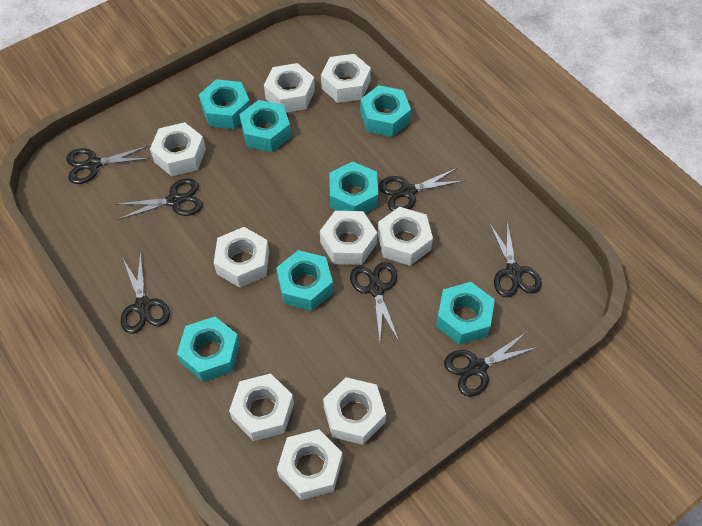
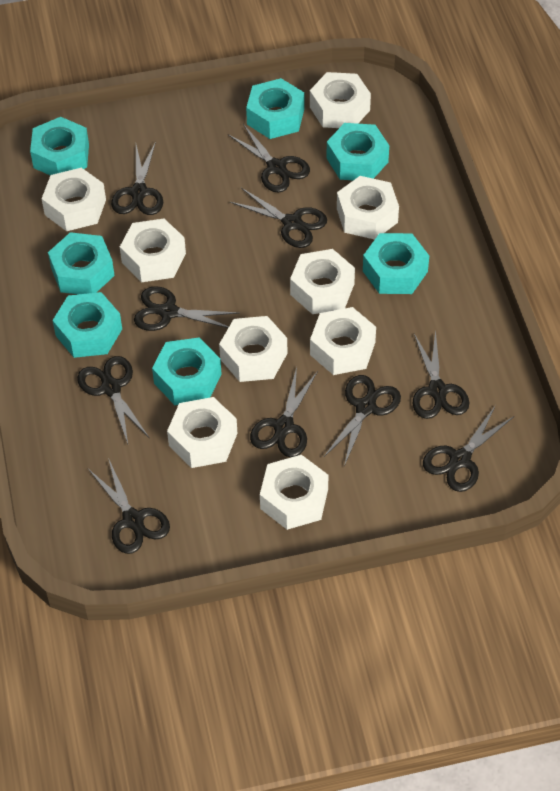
black scissors: [66,146,150,184] [115,178,203,220] [121,251,170,334] [350,262,399,341] [379,168,463,212] [444,333,538,397] [489,221,542,297] = 7 -> [77,356,149,444] [88,458,170,554] [111,142,163,215] [134,286,239,331] [227,124,310,193] [230,188,327,248] [250,367,318,457] [323,375,401,466] [413,329,469,419] [423,405,514,492] = 10

